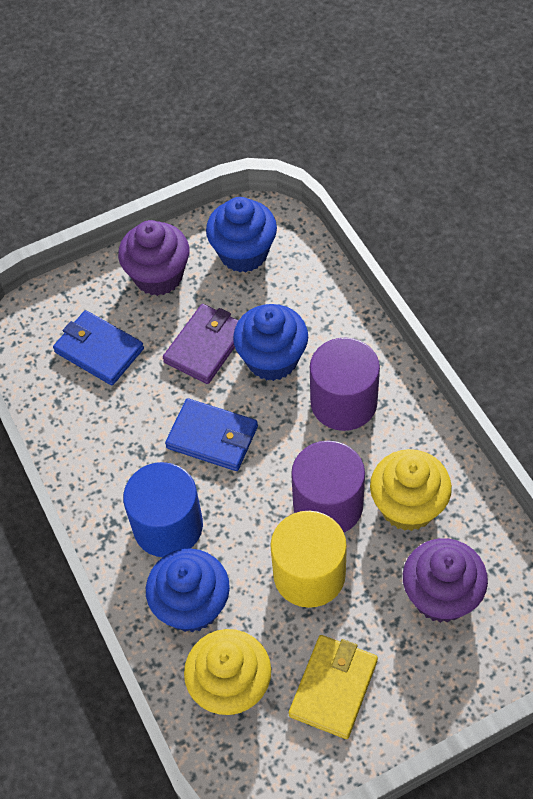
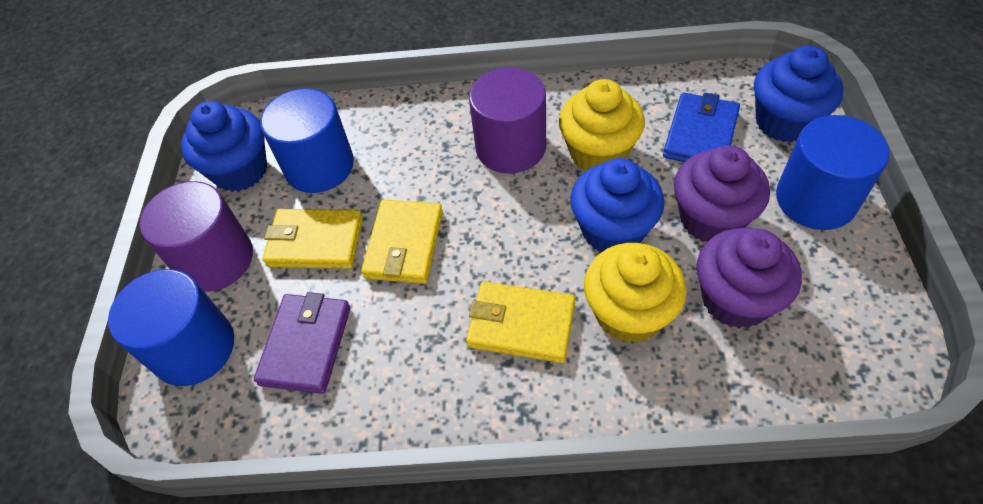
blue cylinder: [123,462,203,557] = 1 -> [108,269,234,386] [260,88,354,193] [776,115,890,230] = 3
blue wallet: [53,310,144,385] [165,398,258,471] = 2 -> [663,93,740,162] = 1
yellow cylinder: [270,511,347,608] = 1 -> none = 0
yellow wallet: [289,635,378,739] = 1 -> [262,209,363,269] [361,199,443,284] [466,282,575,363] = 3

